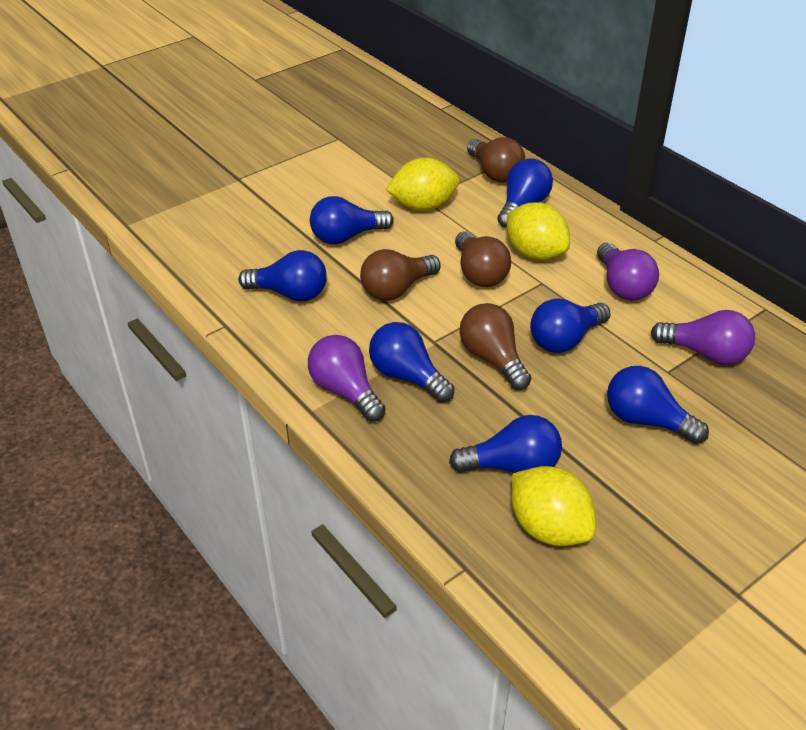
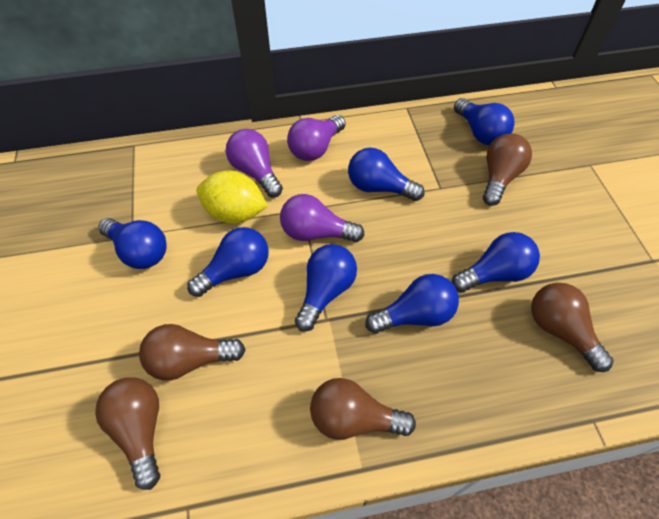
brown light bulb: [360,249,441,301] [455,231,511,287] [459,303,531,390] [467,137,525,183] = 4 -> [95,377,160,490] [139,324,246,380] [310,378,416,440] [483,134,532,206] [531,283,614,372] = 5
yellow lemon: [386,157,459,211] [507,202,570,260] [512,466,596,546] = 3 -> [197,171,268,224] = 1

